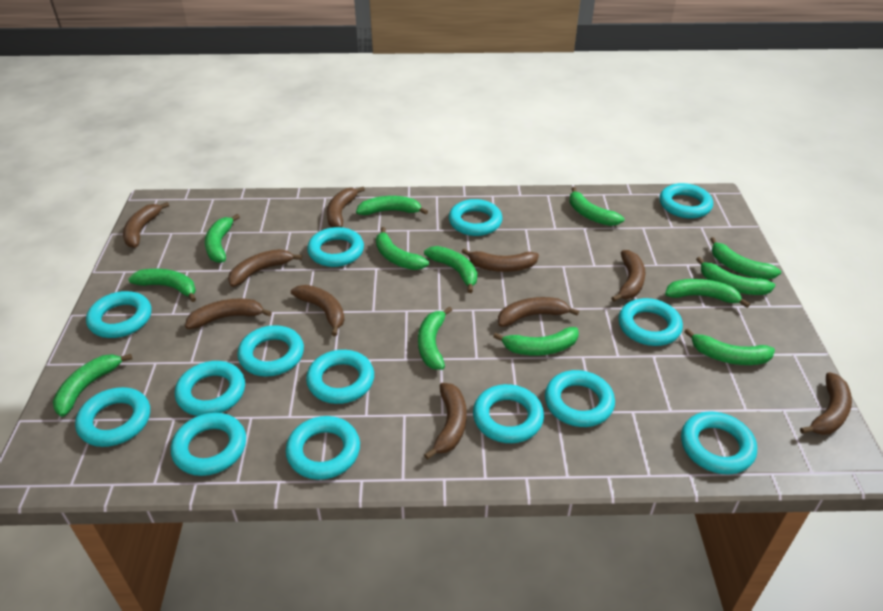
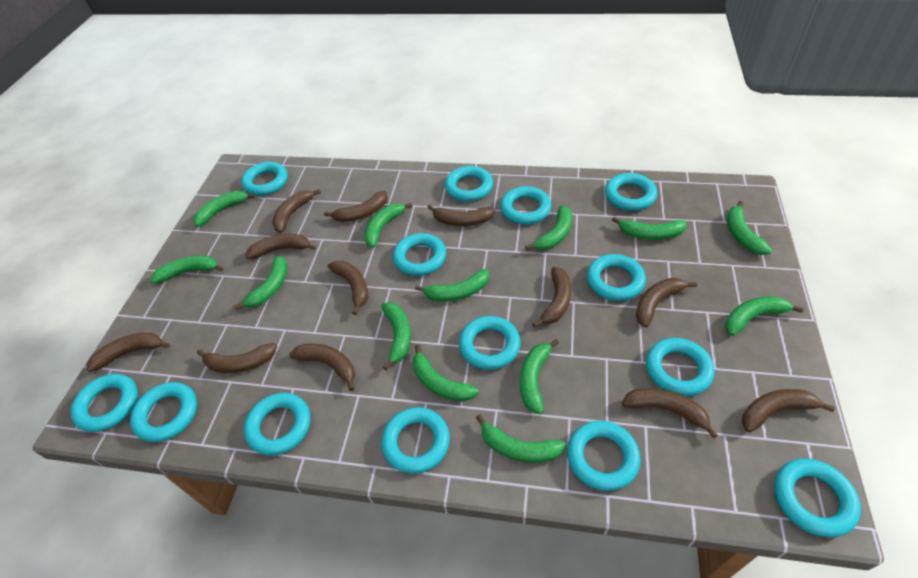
brown banana: [123,202,169,248] [185,299,272,329] [228,249,302,287] [291,285,345,336] [327,187,365,227] [424,383,467,460] [462,248,539,272] [498,297,579,327] [611,250,646,302] [800,372,852,435] = 10 -> [86,333,170,372] [197,343,277,373] [245,234,316,259] [272,189,321,233] [289,343,355,391] [324,191,388,222] [328,261,368,315] [427,205,495,226] [532,267,571,328] [622,388,718,438] [636,278,697,327] [742,389,835,433] = 12

